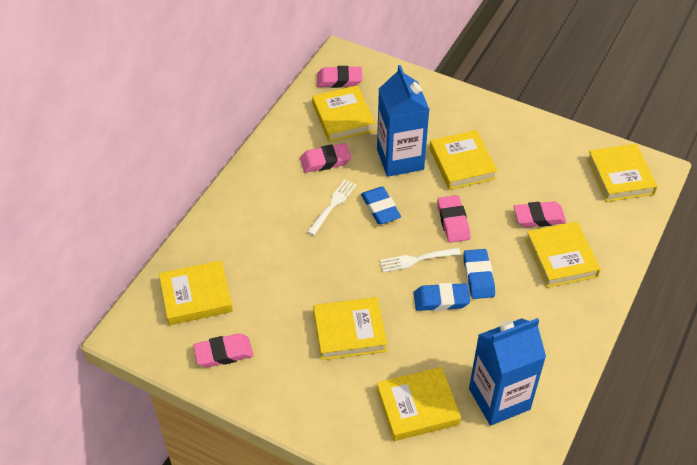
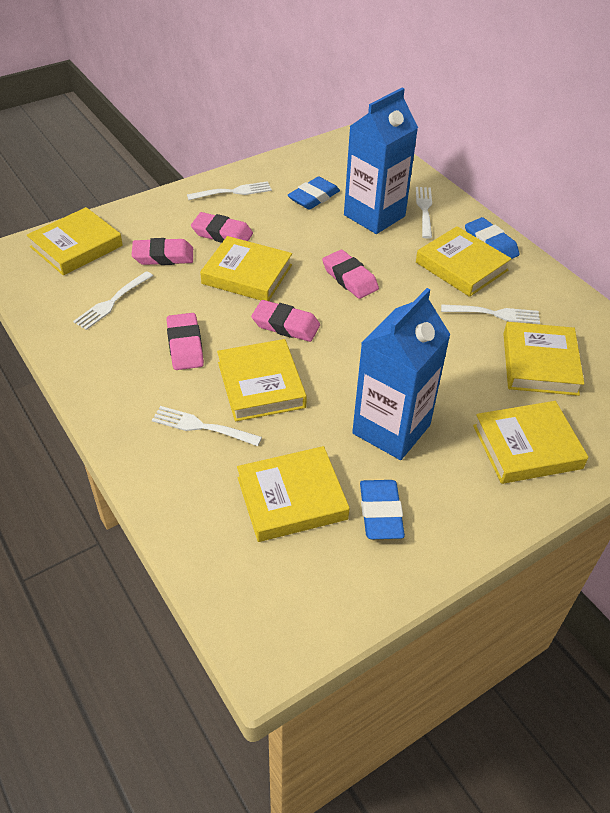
white fork: [307,179,357,235] [380,247,461,273] = 2 -> [73,271,153,330] [152,406,262,446] [187,181,272,200] [416,187,432,239] [441,304,540,324] = 5

